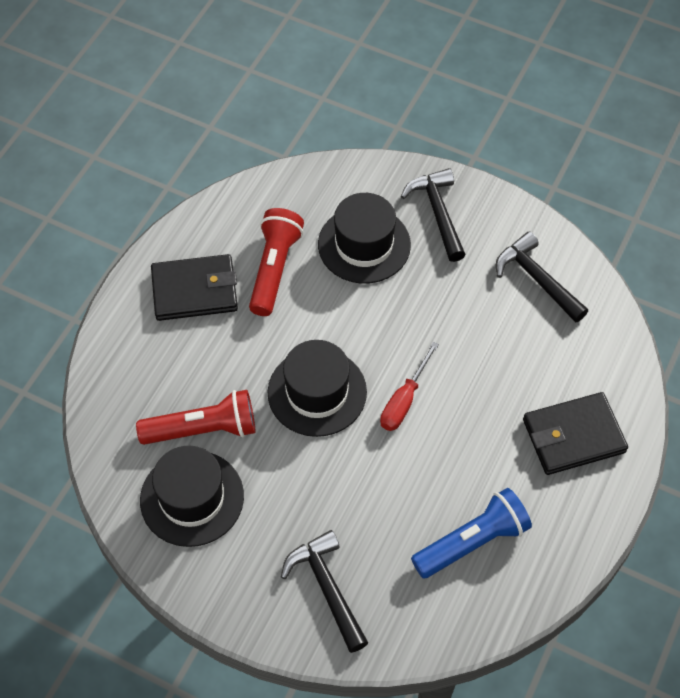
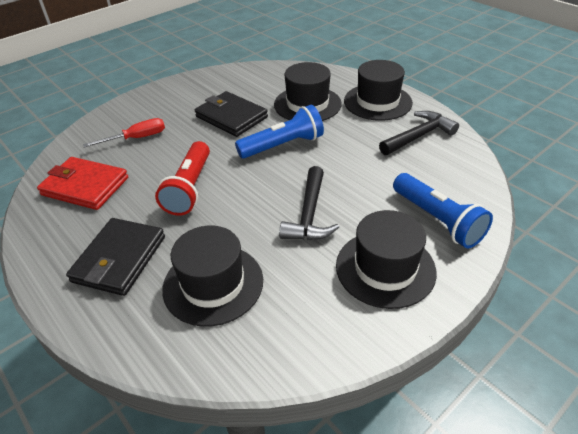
black hammer: [281,530,368,653] [401,168,466,262] [496,232,588,323] = 3 -> [279,166,339,240] [379,111,459,155] = 2
black hat: [140,446,244,547] [267,340,367,437] [318,193,411,284] = 3 -> [162,226,263,327] [274,62,342,121] [336,210,437,309] [344,60,413,121] = 4
blue flashlight: [411,488,532,579] = 1 -> [235,105,324,159] [393,173,493,248] = 2
red flashlight: [136,390,255,445] [249,208,304,316] = 2 -> [155,141,210,216] = 1
red wallet: none = 0 -> [37,157,128,210] = 1

